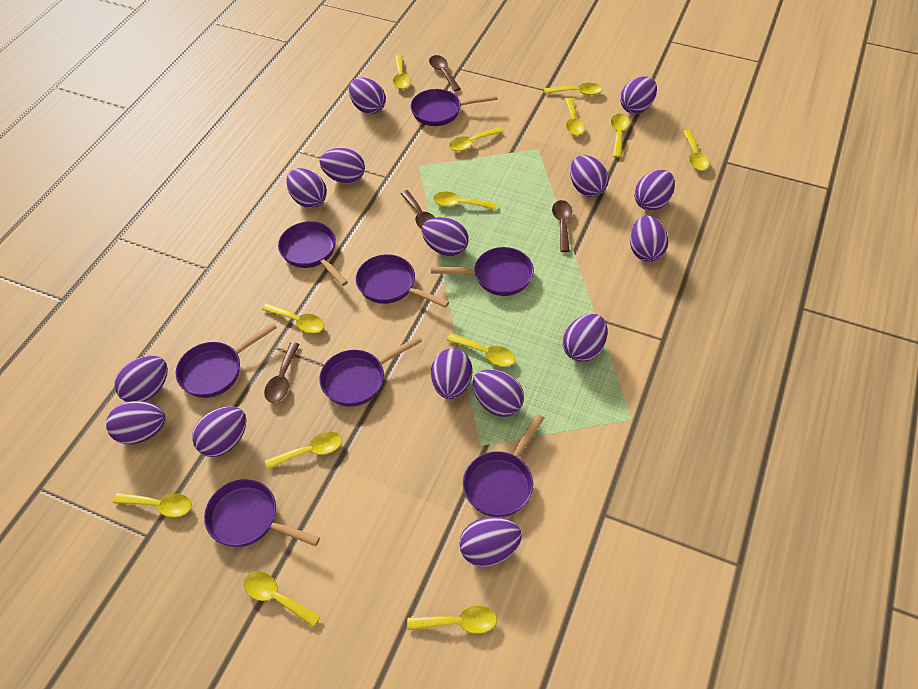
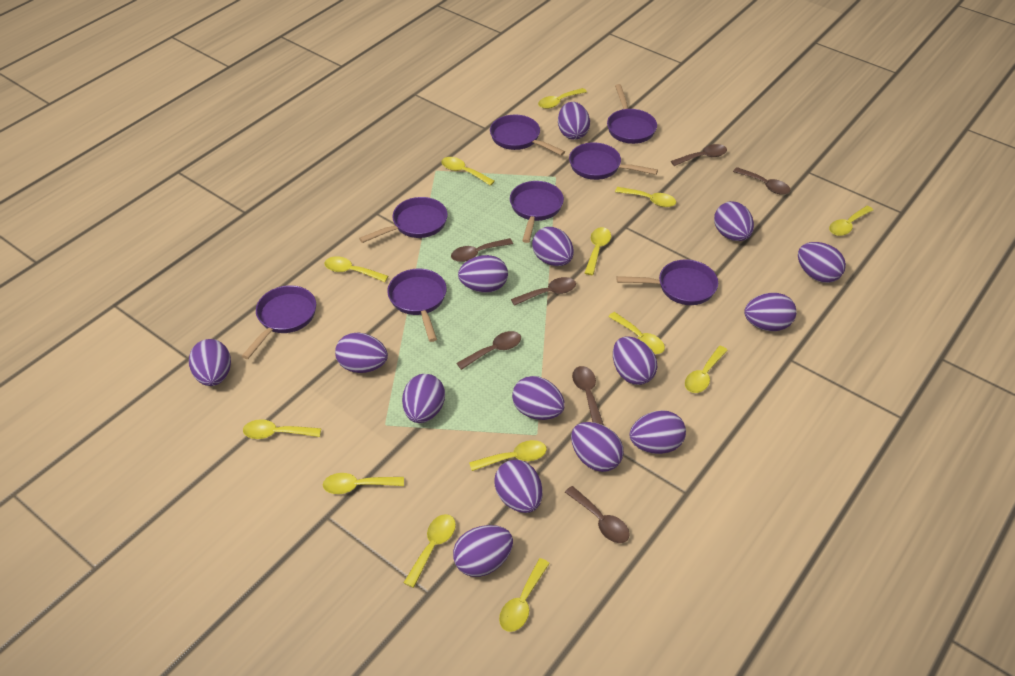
brown spoon: [264,342,300,403] [400,190,435,229] [429,55,461,92] [552,200,572,252] = 4 -> [451,238,513,262] [456,331,521,370] [511,277,576,306] [565,486,630,543] [572,366,604,426] [671,144,727,166] [733,167,791,195] = 7

